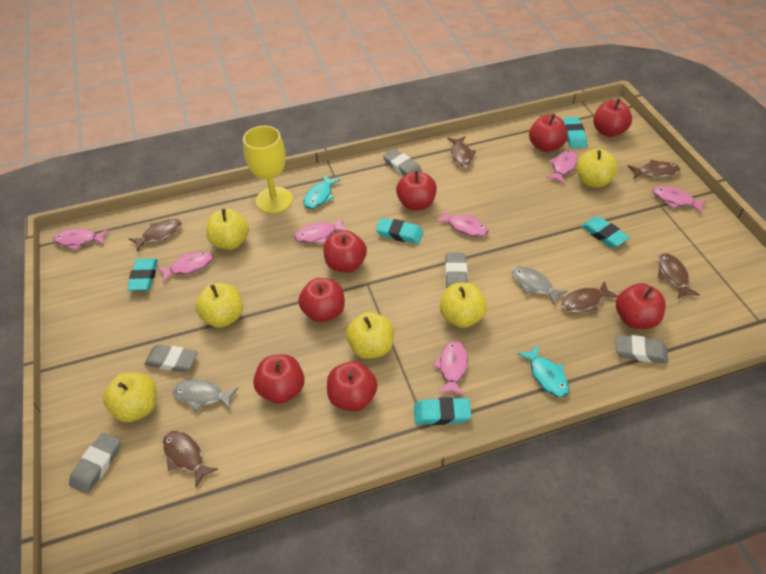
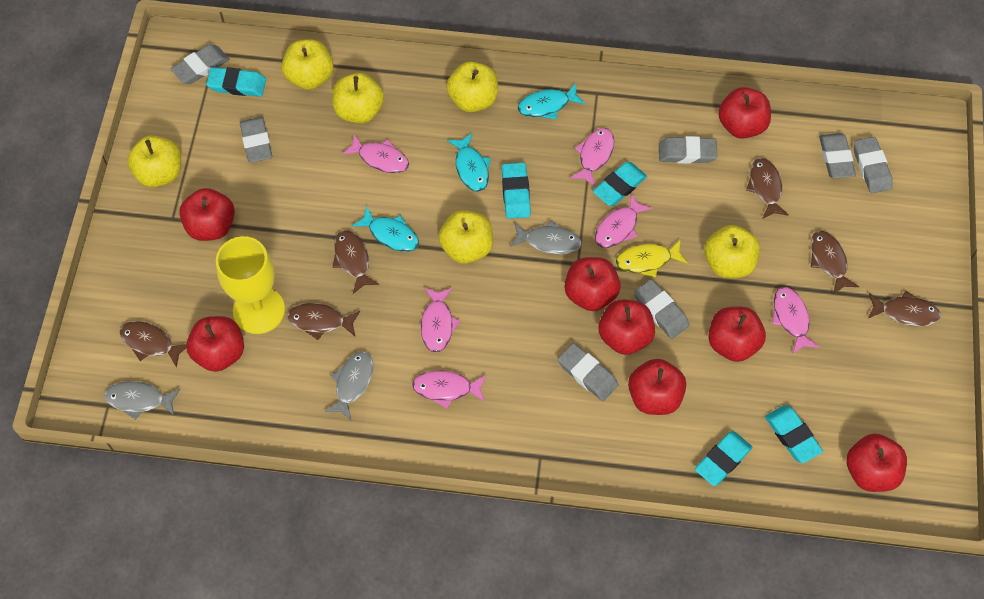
grey eraser: [69,433,121,494] [144,344,198,372] [383,149,422,176] [445,253,467,289] [615,334,668,364] = 5 -> [171,44,229,84] [240,117,272,163] [558,343,618,401] [634,279,689,339] [659,136,717,164] [819,133,856,179] [854,137,893,193] = 7
grey fish: [173,379,238,412] [512,266,567,305] = 2 -> [104,381,180,420] [325,351,374,421] [510,220,582,254] = 3
pink fish: [53,228,109,251] [157,252,213,283] [294,218,347,244] [433,341,468,396] [435,209,488,237] [546,150,578,184] [652,186,708,214] = 7 -> [342,134,409,173] [412,371,486,408] [421,288,460,353] [570,128,614,187] [595,193,652,248] [772,287,819,354] = 6
turquoise fish: [304,174,341,209] [517,345,569,397] = 2 -> [352,207,419,252] [447,133,491,192] [518,84,585,120] = 3
yellow fish: none = 0 -> [616,239,688,278] = 1

